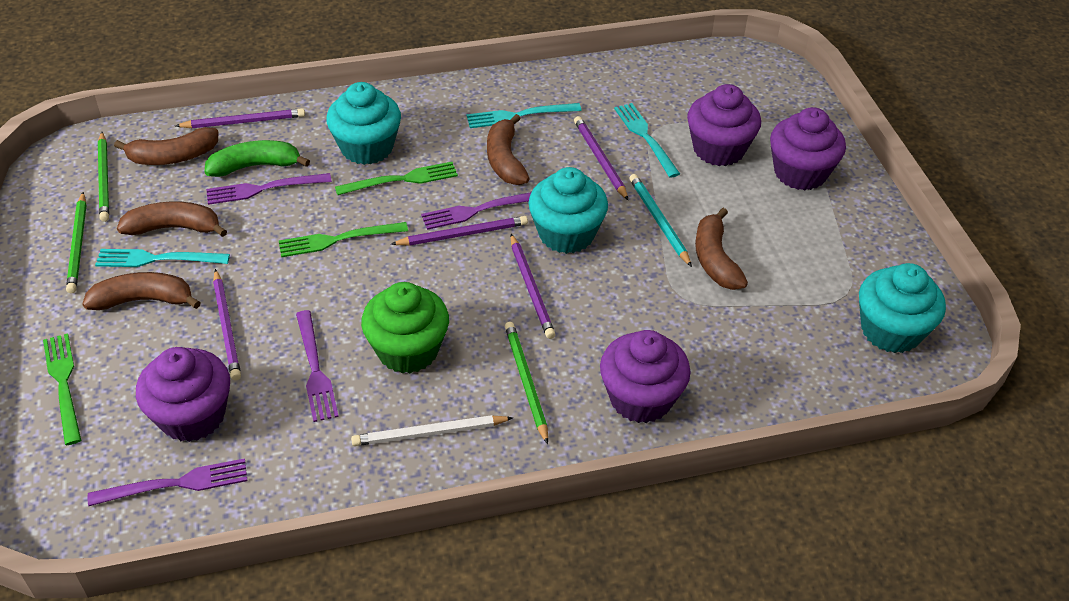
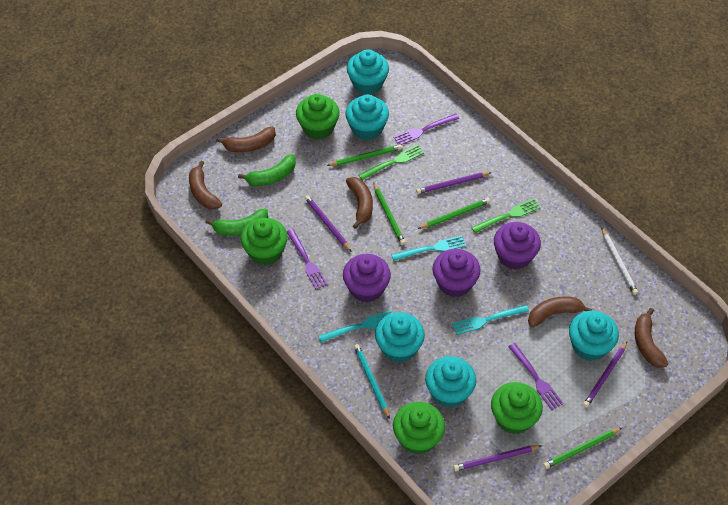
green banana: [204,140,310,177] = 1 -> [205,208,268,236] [238,154,296,186] = 2
green cupcake: [361,282,449,374] = 1 -> [240,218,288,265] [296,94,340,140] [393,402,445,454] [491,382,543,434] = 4
green fork: [43,333,81,445] [279,222,408,257] [335,162,458,195] = 3 -> [359,145,424,180] [471,199,540,233] = 2
green pencil: [66,192,87,293] [98,132,109,222] [505,322,548,444] = 3 -> [327,145,402,166] [373,182,406,245] [418,198,490,229] [543,428,622,469] = 4
purple cupcake: [136,347,230,442] [600,330,690,423] [687,84,761,166] [770,107,846,191] = 4 -> [343,254,391,303] [432,249,480,297] [494,222,541,270] = 3
purple fork: [88,458,247,506] [206,173,332,205] [296,310,339,422] [421,192,532,230] = 4 -> [287,229,328,290] [393,114,459,145] [508,343,564,410] = 3
purple pencil: [175,108,305,128] [213,269,241,380] [391,216,528,246] [510,234,555,339] [574,116,628,200] = 5 -> [305,195,352,252] [416,172,492,194] [453,445,542,471] [583,342,627,408] = 4
turquoise cupcake: [326,82,401,165] [528,167,608,254] [859,263,946,353] = 3 -> [345,94,389,140] [347,49,389,95] [375,312,425,363] [425,356,476,408] [569,311,619,361] = 5

